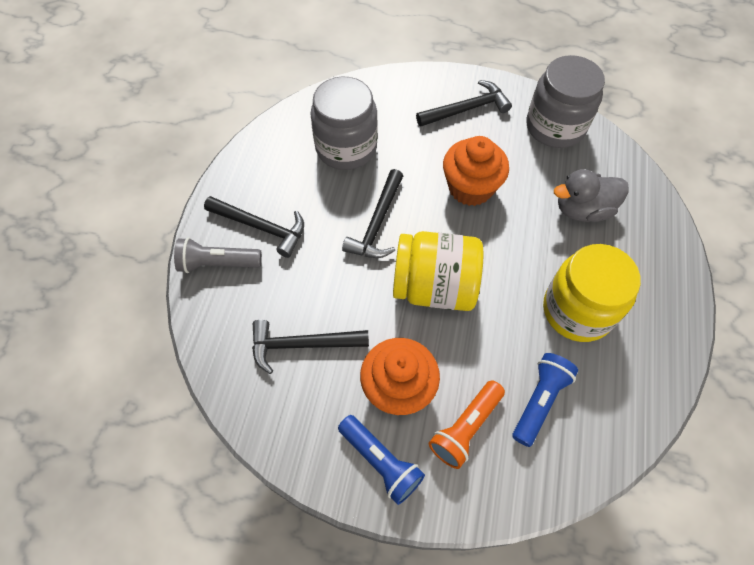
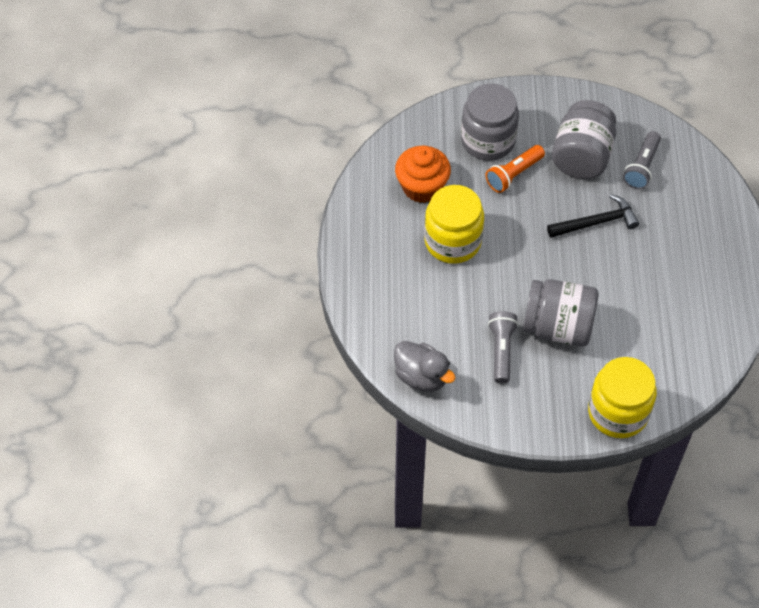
black hammer: [204,196,304,258] [252,320,369,374] [342,169,403,258] [416,80,512,127] = 4 -> [547,194,639,238] = 1
blue flashlight: [338,415,425,505] [512,353,578,447] = 2 -> none = 0
grey flashlight: [174,238,262,273] = 1 -> [488,311,518,383] [623,131,661,189] = 2
grey jar: [310,76,378,170] [527,55,605,148] = 2 -> [461,84,519,161] [523,279,598,347] [552,100,616,179] = 3
orange cupcake: [360,338,440,415] [443,136,509,206] = 2 -> [395,146,451,203] = 1

